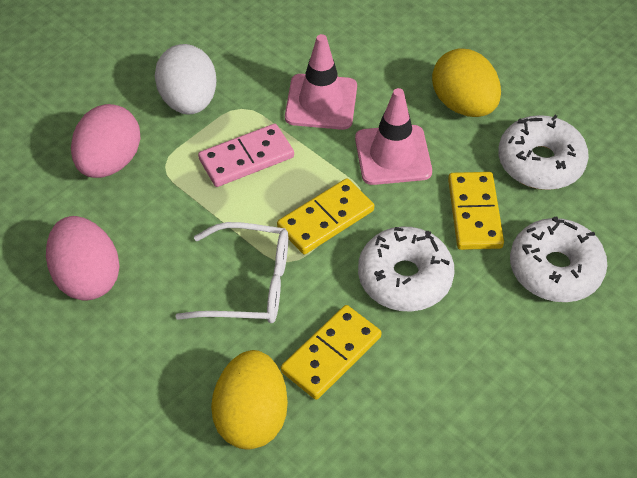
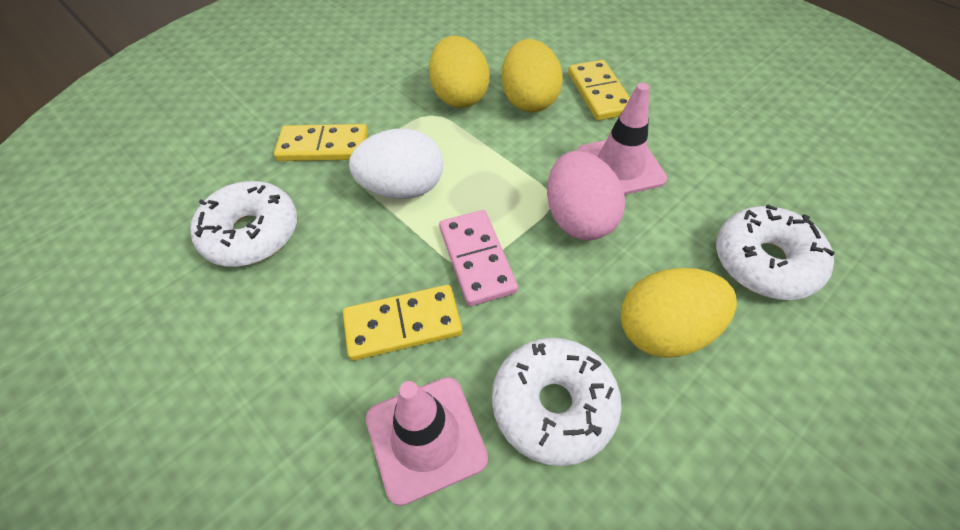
pink egg: [46,216,120,301] [71,104,141,178] = 2 -> [547,151,625,241] = 1
white glasses: [175,222,288,323] = 1 -> none = 0
yellow egg: [211,350,288,449] [432,49,501,117] = 2 -> [429,36,490,108] [502,39,563,112] [621,268,737,358] = 3

